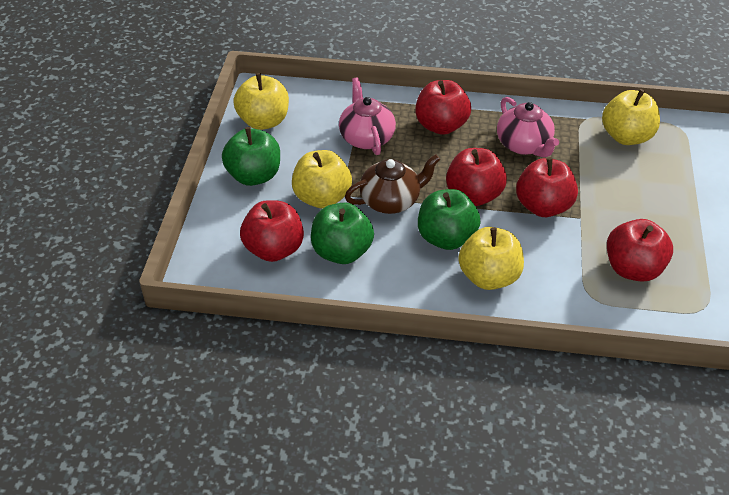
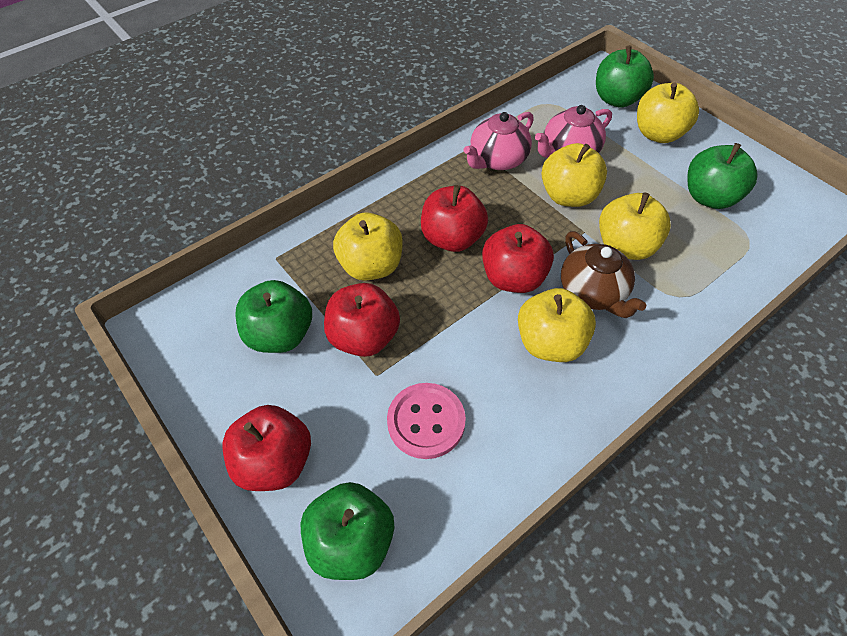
green apple: [222,127,280,186] [311,203,374,264] [418,189,481,250] = 3 -> [235,280,312,353] [301,482,394,580] [596,45,654,108] [687,143,757,209] = 4
pink button: none = 0 -> [387,383,466,459] = 1
red apple: [240,200,304,262] [415,80,471,135] [446,148,507,206] [516,157,578,217] [607,219,673,282] = 5 -> [222,405,311,491] [324,283,400,357] [421,185,488,252] [482,224,554,293] = 4
yellow apple: [233,73,289,130] [292,150,352,208] [458,227,524,290] [602,89,660,145] = 4 -> [333,212,403,281] [518,288,596,362] [541,143,607,207] [599,193,671,260] [637,82,699,143] = 5

